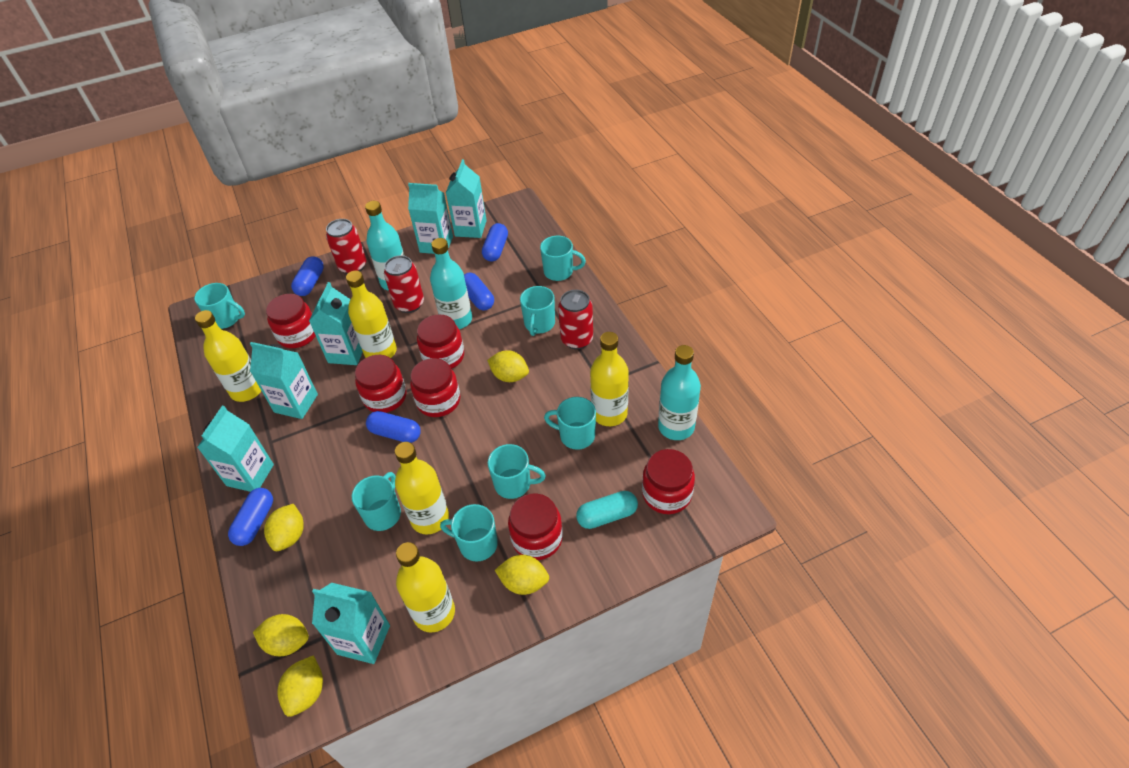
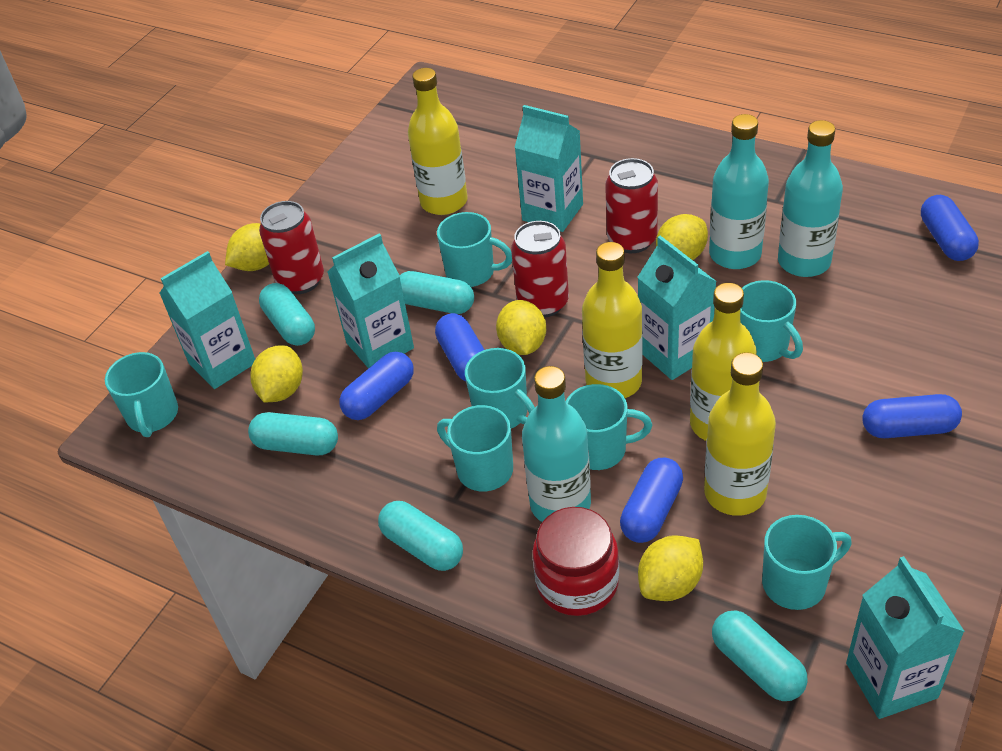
red jar: [266,294,316,348] [355,355,407,413] [410,358,460,417] [417,314,464,369] [508,493,563,560] [642,449,695,514] = 6 -> [532,507,619,616] = 1
turquoise capsule: [576,491,638,529] = 1 -> [248,412,338,456] [259,283,315,346] [378,501,463,571] [400,271,474,314] [712,610,808,701] = 5
turquoise carton: [197,406,274,492] [250,342,318,419] [309,282,363,365] [312,583,390,664] [408,183,453,254] [446,159,487,238] = 6 -> [159,251,255,389] [327,234,414,369] [514,105,583,232] [637,236,717,380] [846,556,965,719] = 5
yellow bottle: [195,310,261,402] [346,271,397,358] [395,442,449,534] [396,542,455,633] [590,332,629,426] = 5 -> [408,68,468,215] [582,242,643,398] [690,283,757,441] [704,352,776,516] = 4

